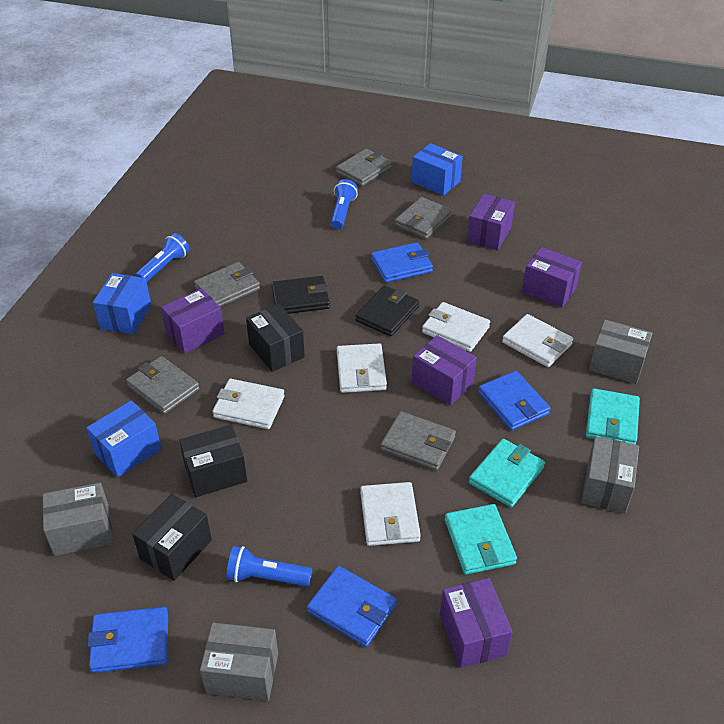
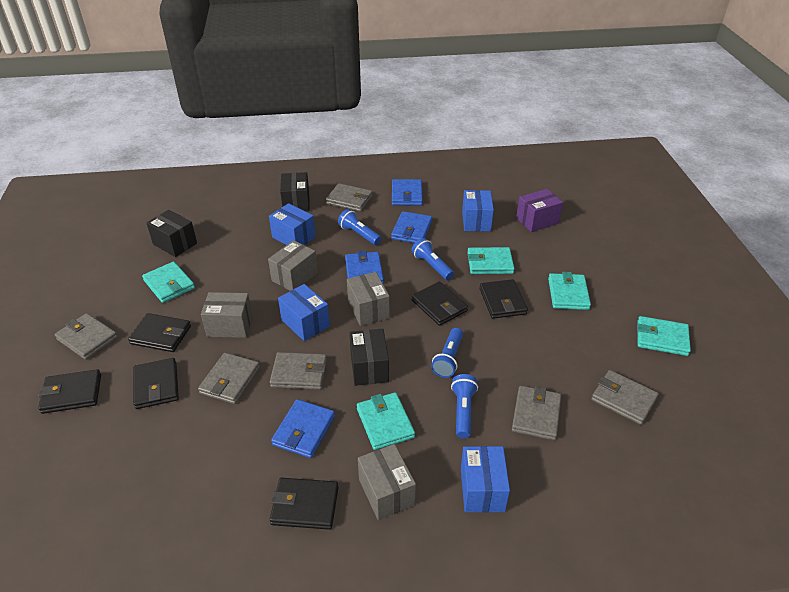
black wallet: [271,276,330,314] [355,285,419,337] = 2 -> [38,369,101,414] [128,313,191,352] [133,358,179,409] [270,478,339,530] [412,282,468,326] [479,279,528,319] = 6
blue box: [86,400,162,477] [93,273,151,334] [412,143,463,196] = 3 -> [269,203,316,245] [278,284,330,341] [461,446,510,513] [462,190,494,231] = 4
blue flashlight: [135,233,189,282] [226,546,312,587] [331,179,358,229] = 3 -> [338,209,381,245] [411,238,454,280] [431,328,463,378] [451,374,478,438] = 4
grey wallet: [126,356,199,414] [194,262,260,307] [336,149,392,186] [380,411,456,471] [395,197,452,239] = 5 -> [55,313,118,360] [198,353,260,404] [270,352,327,390] [326,183,373,212] [512,386,561,440] [591,370,659,425] = 6
purple box: [161,288,225,354] [412,335,477,405] [440,578,512,668] [467,194,515,250] [522,247,582,308] = 5 -> [516,189,563,232] = 1
turquoise wallet: [445,504,517,575] [469,439,545,507] [586,388,640,445] = 3 -> [142,262,195,303] [357,392,415,450] [467,247,515,274] [548,272,591,310] [637,316,691,356] = 5
white wallet: [212,379,285,429] [337,343,387,393] [360,482,421,546] [422,302,490,352] [502,314,573,367] = 5 -> none = 0

